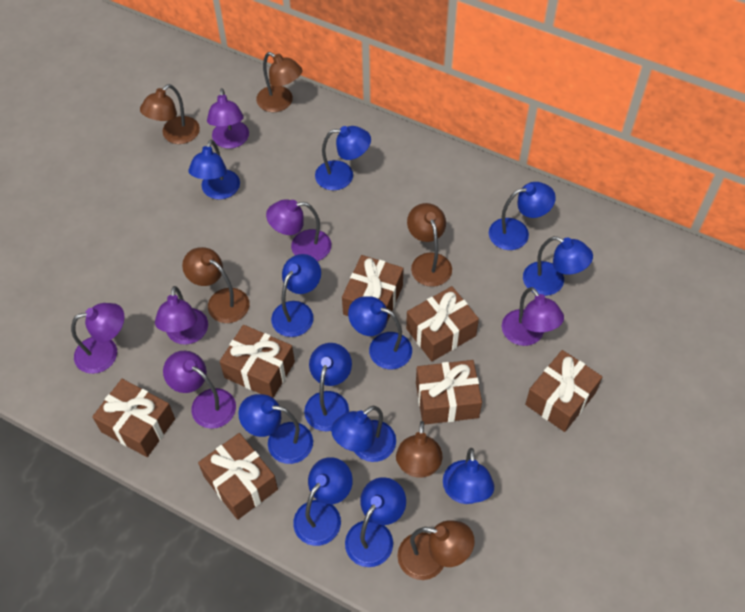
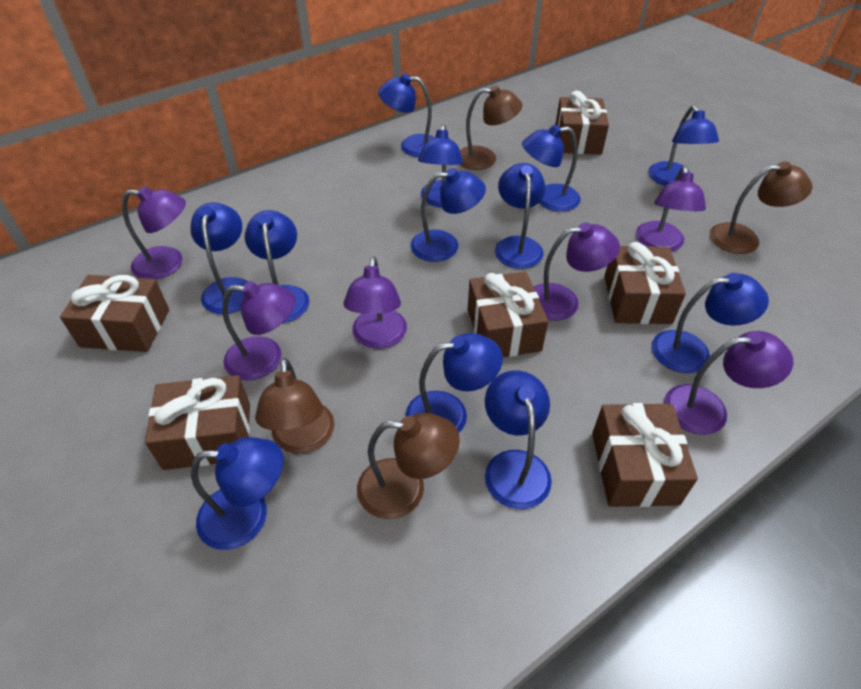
brown gift: [92,379,175,457] [198,433,278,520] [220,325,295,398] [342,255,403,322] [406,286,479,361] [416,360,482,425] [525,350,602,432] = 7 -> [60,275,169,352] [145,375,250,470] [468,271,548,357] [555,91,609,155] [592,403,698,507] [604,242,686,324] = 6
brown lamp: [140,84,200,144] [182,247,249,323] [256,52,302,112] [396,421,442,478] [397,520,475,580] [407,203,452,287] = 6 -> [255,358,334,454] [357,413,460,519] [459,85,523,170] [709,161,813,254] = 4

